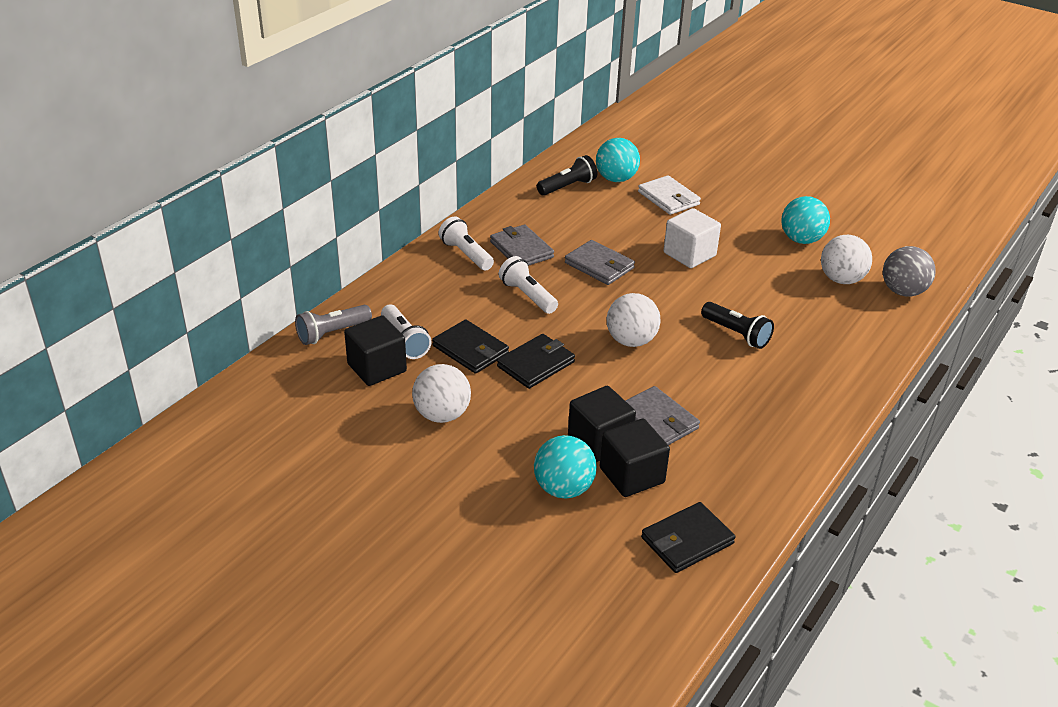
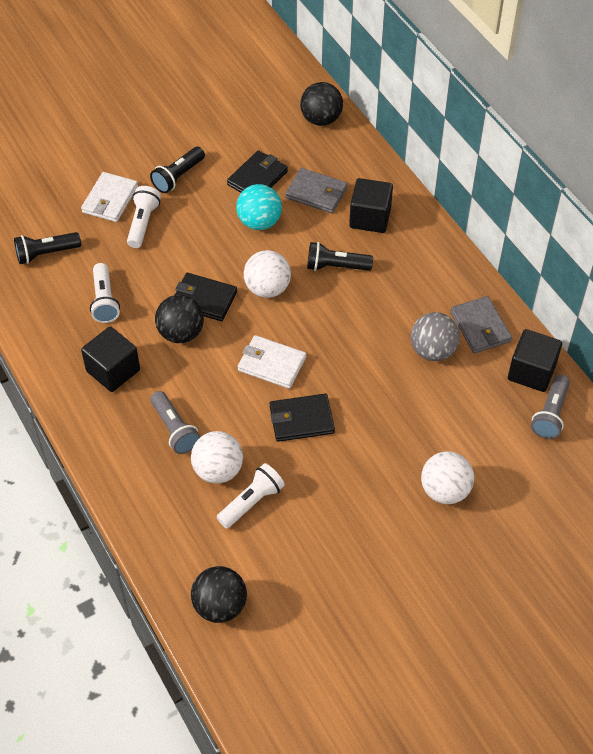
black ball: none = 0 -> [155,295,204,343] [191,566,247,623] [300,82,343,126] = 3
black flashlight: [537,155,597,196] [701,302,774,349] = 2 -> [14,232,81,264] [150,147,205,193] [307,242,373,271] = 3
grey flashlight: [295,305,372,345] = 1 -> [150,391,200,454] [531,374,570,439] = 2
grey wallet: [490,224,554,266] [565,240,635,285] [626,386,700,445] = 3 -> [285,168,347,213] [450,296,512,353] = 2
turquoise ball: [534,435,597,498] [596,138,640,182] [781,196,830,244] = 3 -> [236,184,282,230] = 1
white cube: [664,208,721,268] = 1 -> none = 0
white wallet: [638,175,701,215] = 1 -> [81,172,138,222] [238,335,306,389] = 2

